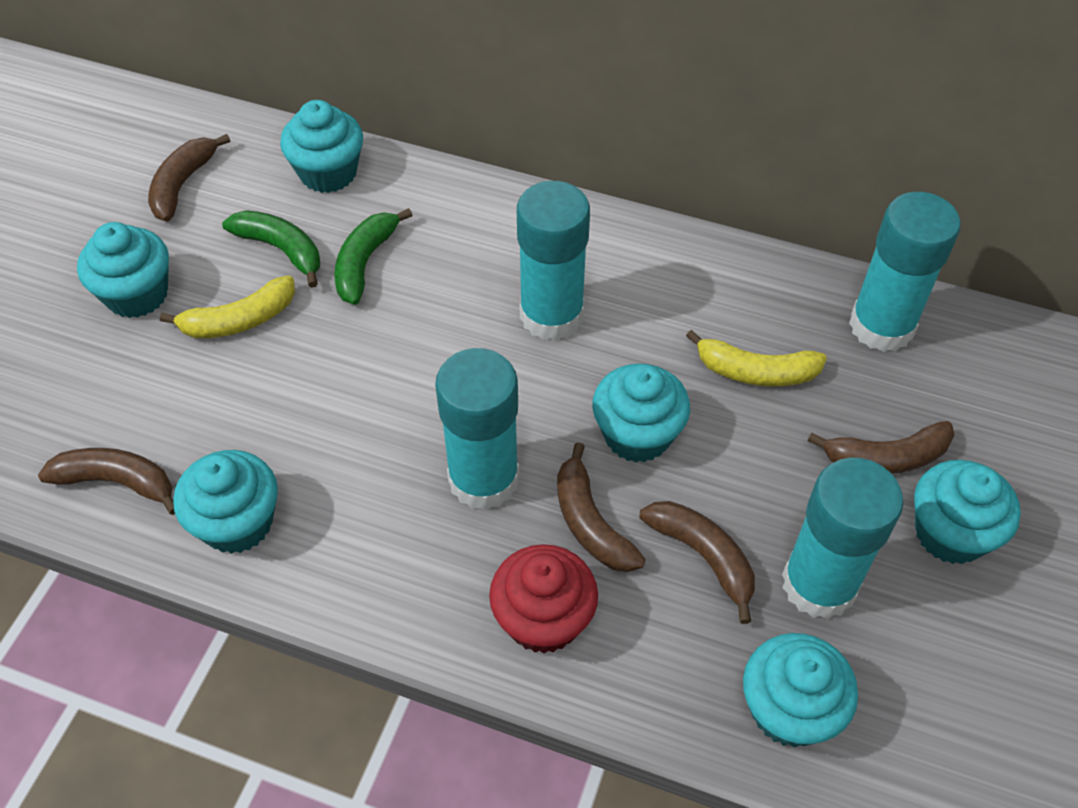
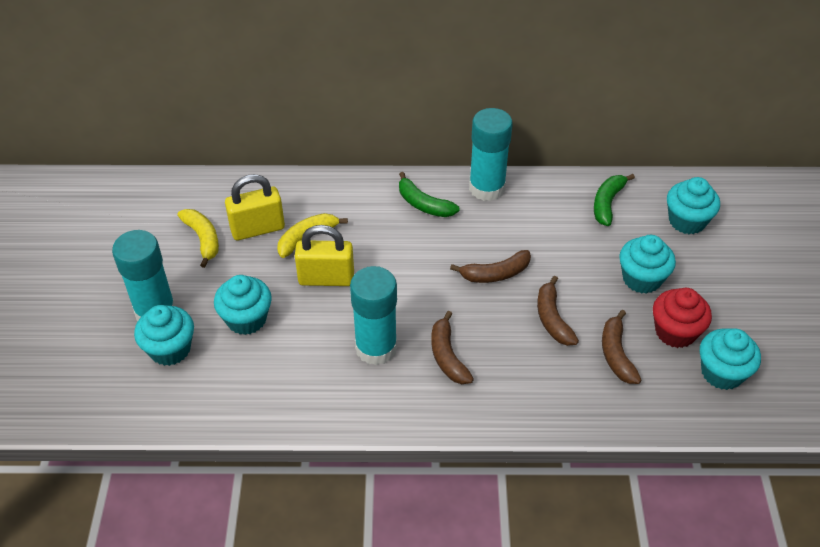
brown banana: [38,448,175,515] [148,134,230,222] [557,442,646,572] [640,501,755,624] [807,421,955,474] = 5 -> [431,311,474,384] [450,250,531,283] [537,276,579,346] [602,310,641,384] = 4
turquoise cupcake: [77,222,169,318] [173,450,278,554] [280,100,363,193] [592,364,690,463] [743,633,858,747] [914,460,1021,564] = 6 -> [134,305,194,366] [214,275,272,335] [619,235,676,294] [667,177,720,234] [700,328,761,390] = 5
turquoise glue stick: [435,348,519,510] [517,181,590,341] [782,458,904,619] [849,192,961,352] = 4 -> [112,230,176,321] [350,266,397,366] [469,108,513,201] = 3
yellow padlock: none = 0 -> [225,174,285,240] [295,225,354,286] = 2

